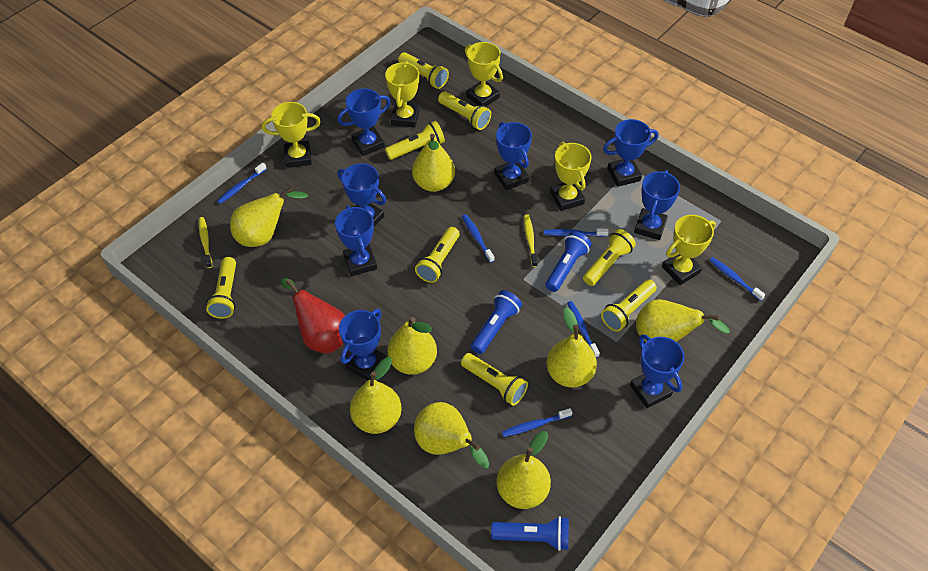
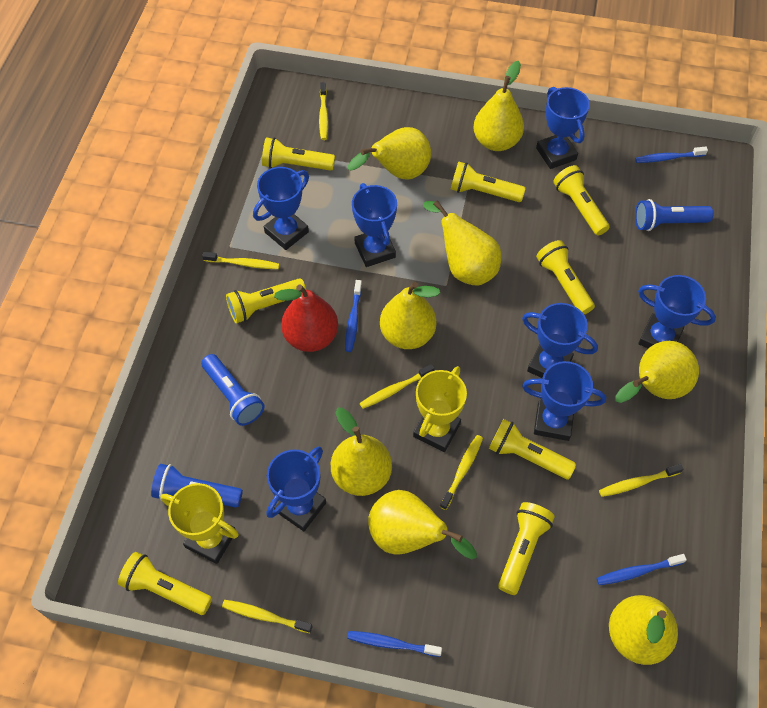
blue toothbrush: [217,163,267,204] [462,214,495,263] [502,408,573,437] [544,228,609,237] [567,301,600,358] [709,257,765,301] = 6 -> [345,280,362,352] [347,631,442,657] [597,554,687,585] [635,146,708,163] = 4
blue trophy: [335,205,377,276] [337,163,386,227] [338,88,391,156] [339,309,386,381] [494,122,532,190] [603,119,658,187] [630,334,685,408] [634,170,680,240] = 8 -> [253,167,309,250] [267,446,326,531] [352,183,397,267] [522,303,598,378] [522,361,606,441] [536,87,590,169] [638,275,716,349] = 7
yellow toothbrush: [199,217,212,268] [524,214,538,267] = 2 -> [202,252,280,269] [222,600,313,633] [319,82,328,140] [360,364,434,409] [440,435,483,510] [599,464,683,497] = 6
yellow trophy: [262,102,321,168] [385,61,419,128] [465,42,503,106] [550,142,592,211] [662,215,716,285] = 5 -> [161,483,239,564] [413,366,467,452] = 2

